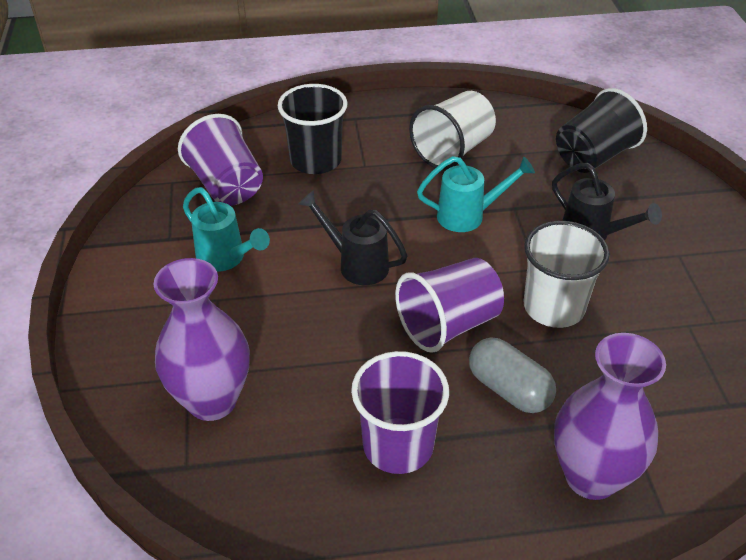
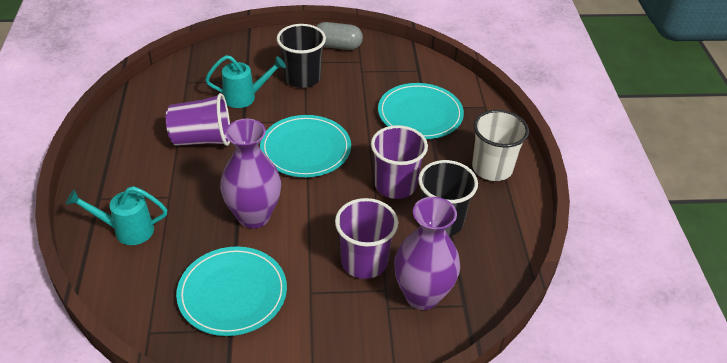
black watering can: [298,190,407,285] [552,163,662,240] = 2 -> none = 0
turquoise plate: none = 0 -> [176,247,287,336] [260,115,351,177] [378,83,464,139] = 3
white cup: [409,91,496,170] [524,221,610,328] = 2 -> [472,110,529,181] = 1

